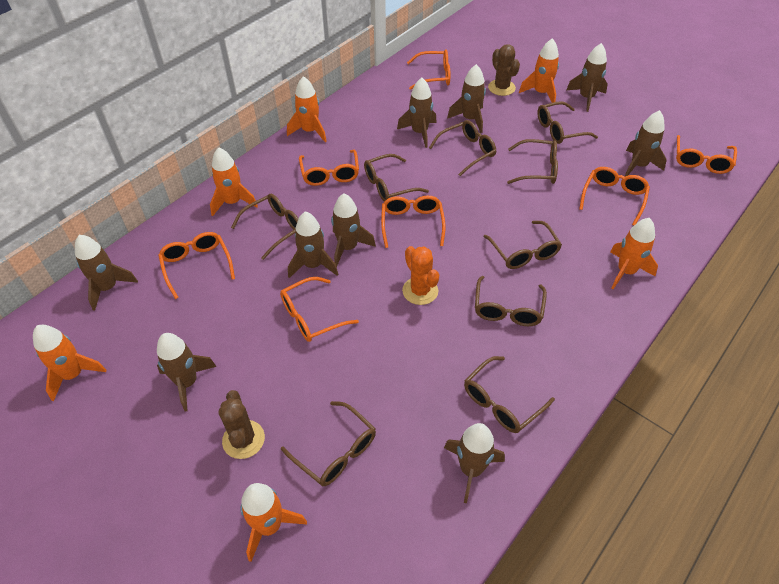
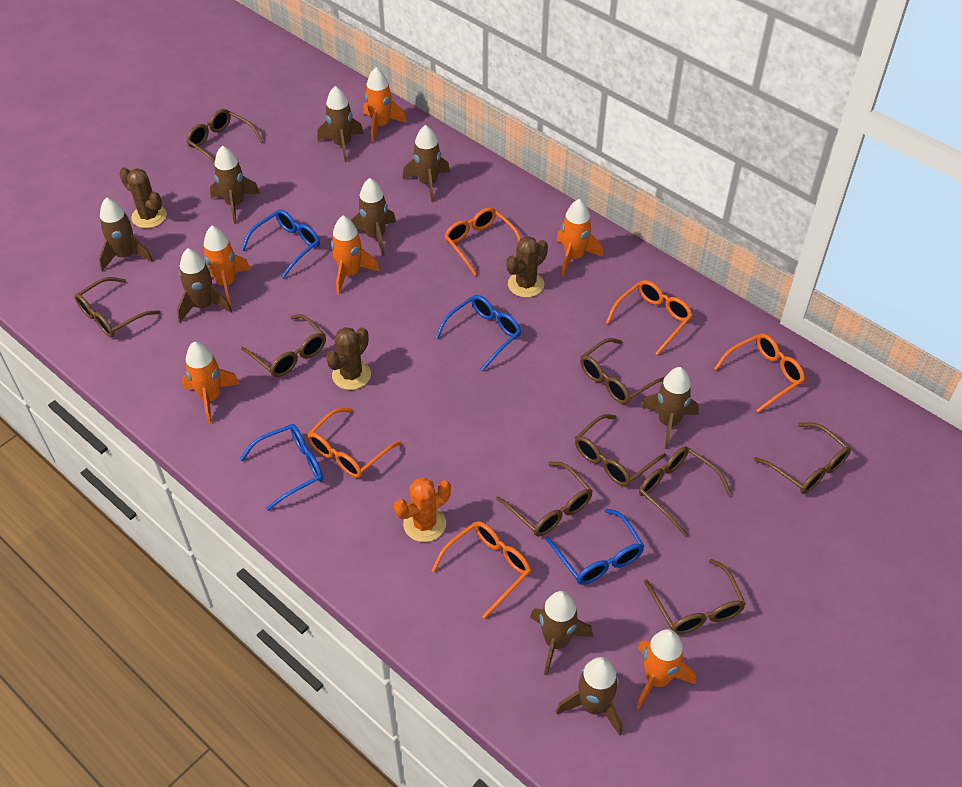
blue glasses: none = 0 -> [240,424,323,511] [241,209,320,279] [436,295,521,371] [545,508,644,585] = 4
brown cactus: [218,390,265,459] [488,44,520,96] = 2 -> [119,168,167,228] [326,327,371,390] [506,236,548,298] = 3
orange glasses: [158,232,235,299] [280,277,359,342] [299,150,359,186] [381,196,446,248] [407,49,450,90] [579,167,650,225] [676,135,737,174] = 7 -> [307,408,401,478] [431,521,531,619] [444,207,521,276] [606,280,693,355] [714,333,805,413] = 5

